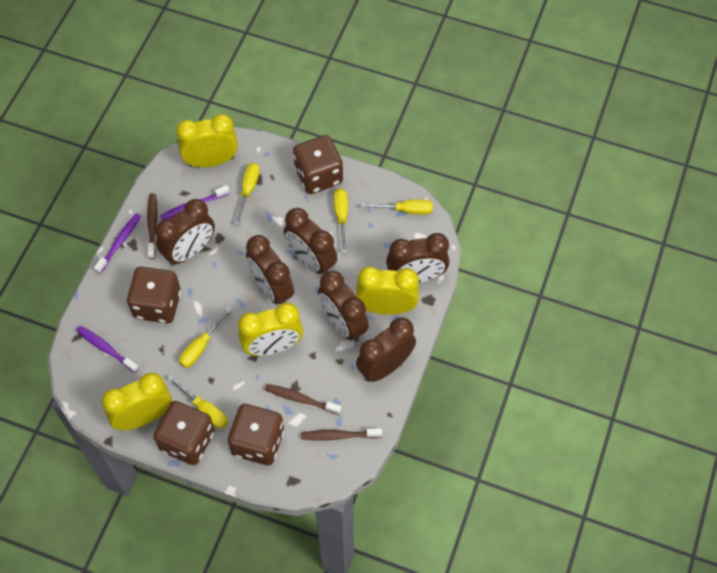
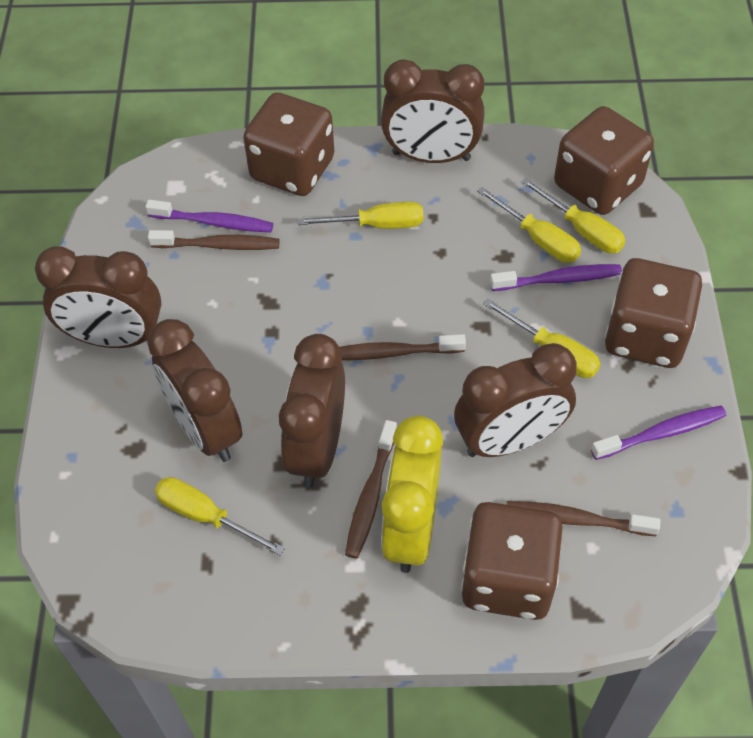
brown clock: [155,199,215,266] [246,235,294,304] [284,208,338,274] [318,270,369,342] [356,317,416,382] [386,233,449,284] = 6 -> [35,246,162,348] [147,319,242,462] [279,334,345,488] [381,59,484,163] [454,343,576,457] = 5
brown toothbrush: [147,193,157,259] [265,384,341,415] [301,428,382,440] = 3 -> [148,230,279,250] [340,334,466,360] [345,420,397,559] [507,501,660,536] = 4
yellow clock: [101,373,172,430] [176,114,238,168] [238,303,303,356] [356,267,419,315] = 4 -> [381,416,443,573] = 1

